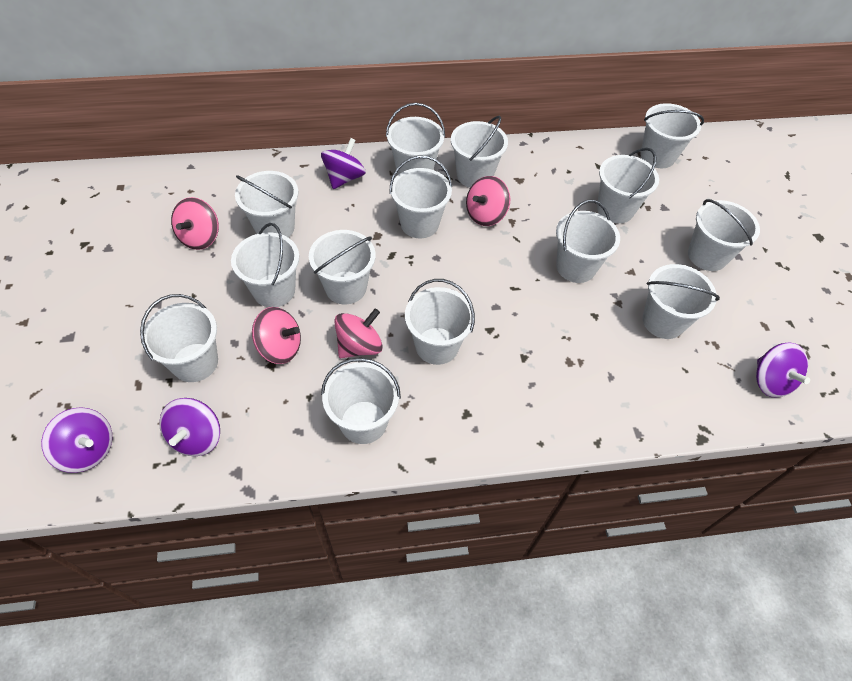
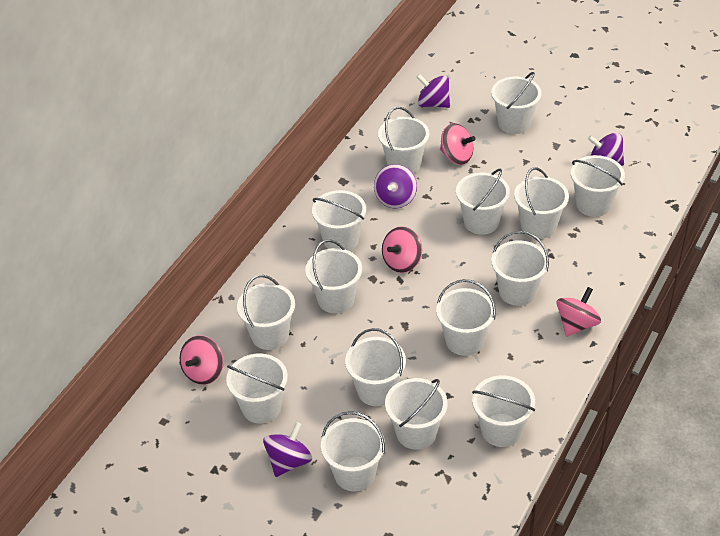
white bucket: [140,294,218,382] [231,223,299,307] [235,171,298,237] [309,230,376,304] [321,358,401,444] [386,103,445,175] [389,155,452,238] [405,279,475,365] [451,116,508,188] [556,200,620,283] [597,148,659,223] [641,103,704,168] [642,264,720,339] [688,199,760,271] = 14 -> [226,353,288,423] [237,275,295,350] [305,240,362,314] [312,190,366,251] [321,411,385,491] [345,328,406,406] [378,107,430,174] [385,378,448,450] [436,279,496,356] [456,169,510,235] [472,375,535,447] [491,72,542,134] [491,231,549,306] [514,167,569,239] [571,155,625,217] = 15

